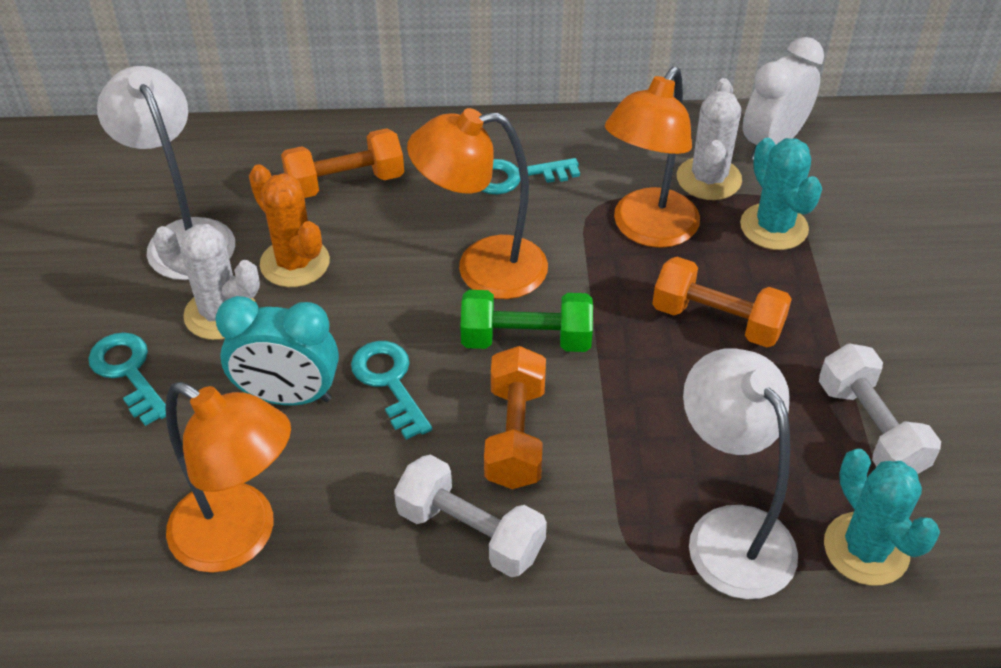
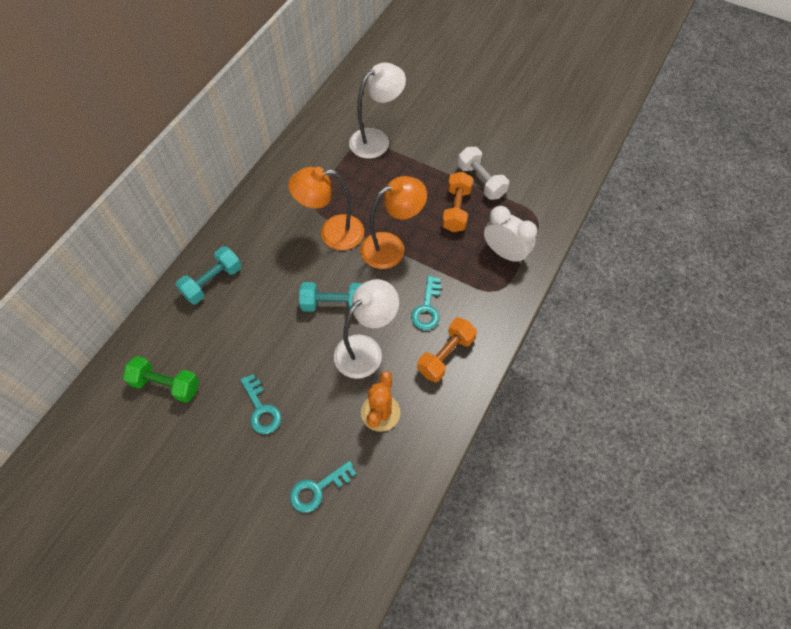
orange dumbbell: [281,128,404,198] [484,346,546,489] [652,257,792,347] = 3 -> [417,317,477,382] [442,172,473,232] = 2
orange lamp: [165,382,291,573] [407,108,548,299] [605,67,700,248] = 3 -> [288,167,364,250] [361,176,427,269] = 2
turquoise cactus: [740,138,822,250] [824,449,940,586] = 2 -> none = 0
turquoise clock: [215,296,339,405] = 1 -> none = 0
turquoise dumbbell: none = 0 -> [176,247,242,304] [299,282,362,312] = 2
white cactus: [153,224,260,340] [677,78,742,200] = 2 -> none = 0
white dumbbell: [394,454,547,577] [819,343,941,474] = 2 -> [458,147,509,200] = 1

